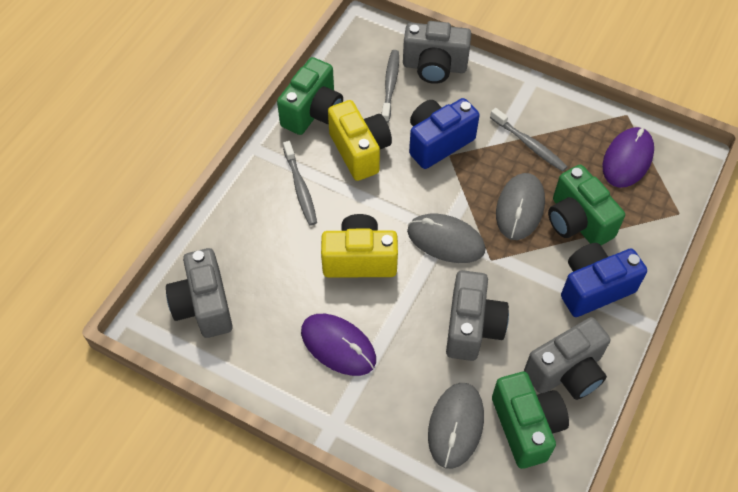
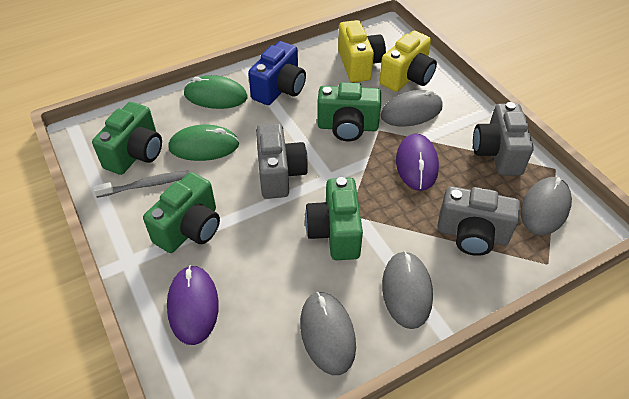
blue camera: [409,98,480,169] [561,243,647,317] = 2 -> [248,41,306,105] = 1
green camera: [277,57,343,135] [492,372,569,469] [548,165,625,245] = 3 -> [92,102,162,175] [143,172,220,253] [305,177,363,260] [317,82,381,141] = 4
green mouse: none = 0 -> [168,125,239,161] [184,75,248,109] = 2
grey camera: [166,248,233,338] [403,21,471,84] [446,270,509,361] [524,317,610,400] = 4 -> [256,123,308,199] [438,186,520,256] [473,102,534,175] = 3
grey mouse: [407,214,485,263] [428,383,484,469] [496,173,545,240] = 3 -> [300,292,356,375] [380,90,443,127] [382,251,433,329] [521,177,572,235] = 4
grey toothbrush: [283,141,317,226] [381,50,399,123] [490,108,568,172] = 3 -> [93,171,189,198] = 1

